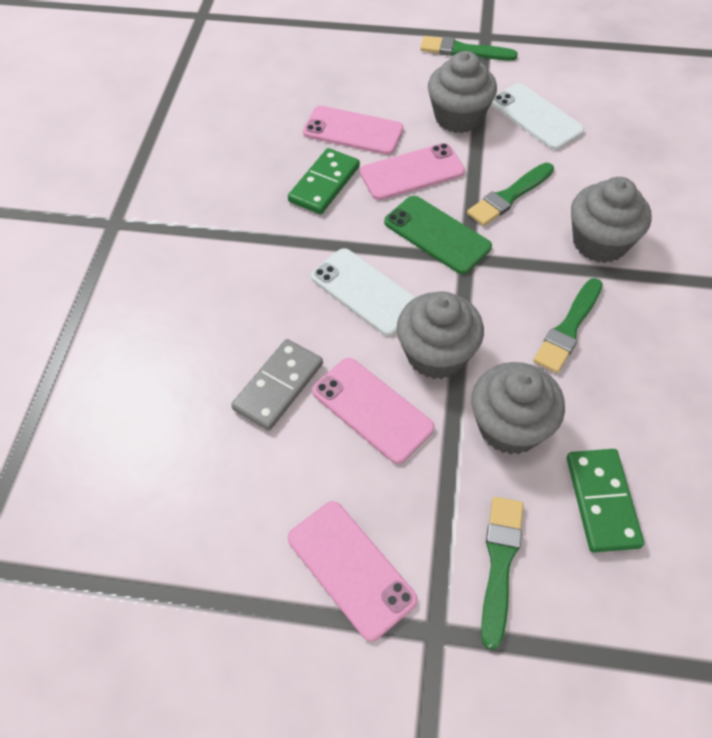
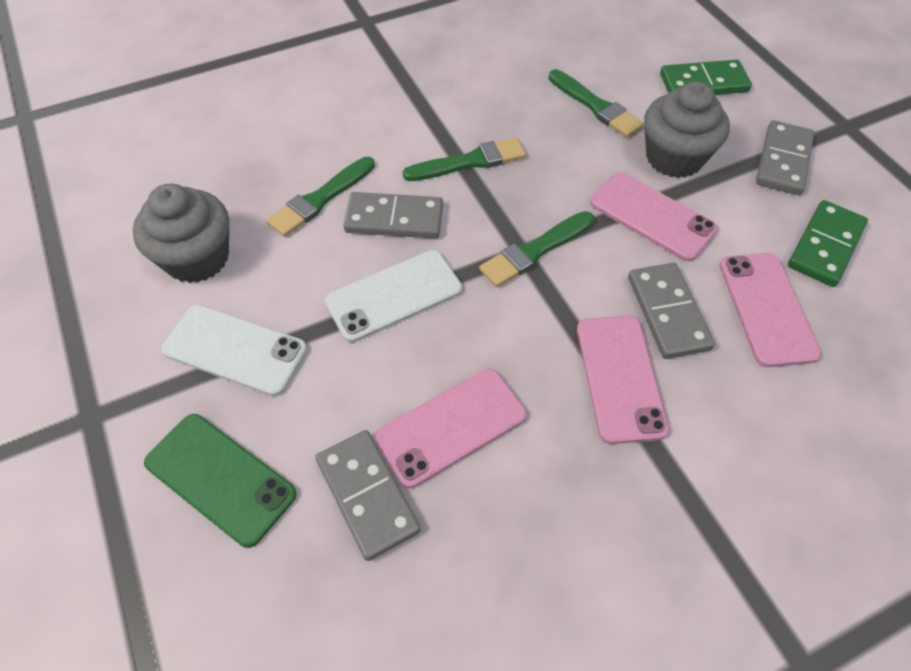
grey cupcake: [397,291,484,379] [428,51,497,133] [471,362,565,455] [571,177,652,263] = 4 -> [133,184,229,283] [644,81,730,178] = 2
grey domino: [231,339,323,431] = 1 -> [315,430,421,561] [343,192,443,239] [628,263,715,359] [756,120,814,195] = 4

